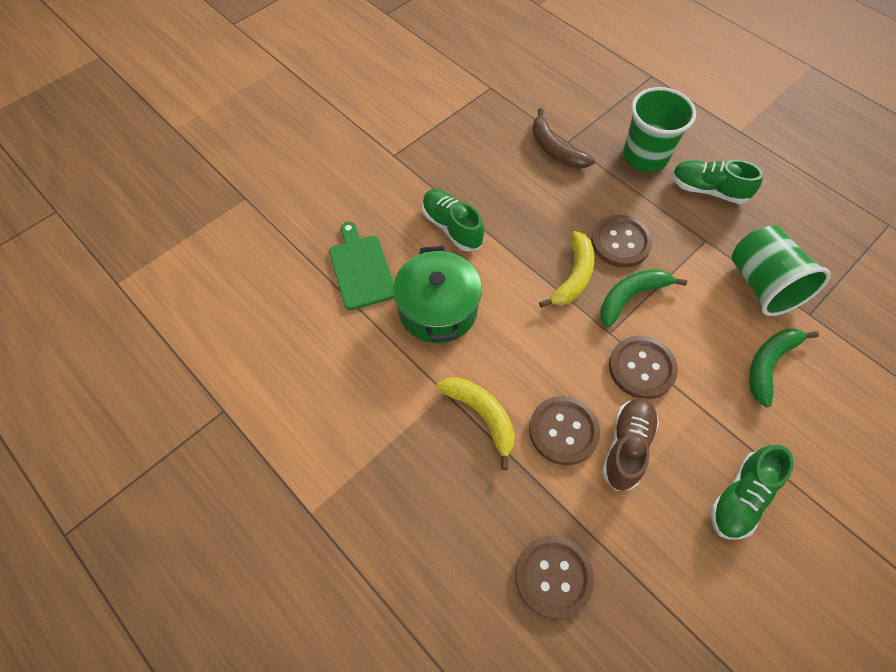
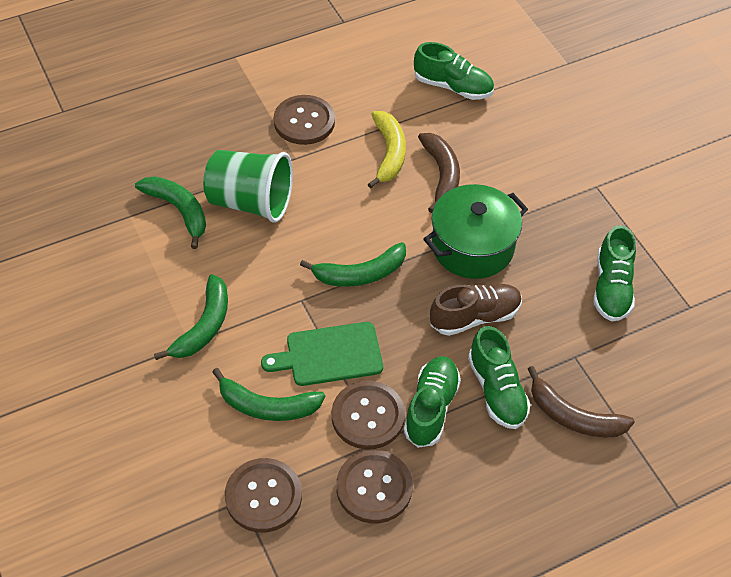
brown banana: [532,108,595,169] = 1 -> [418,133,460,213] [528,366,635,437] = 2
green banana: [600,269,687,327] [749,329,819,407] = 2 -> [135,176,206,249] [154,274,228,360] [212,368,325,421] [300,242,406,287] = 4
green cup: [623,87,696,172] [731,225,831,316] = 2 -> [203,150,293,223] = 1
green shoe: [422,189,484,251] [672,160,763,204] [711,445,794,539] = 3 -> [404,356,461,448] [414,42,494,100] [468,326,531,429] [593,225,636,322] = 4
yellow banana: [436,377,515,470] [539,231,594,308] = 2 -> [368,111,406,188] = 1

